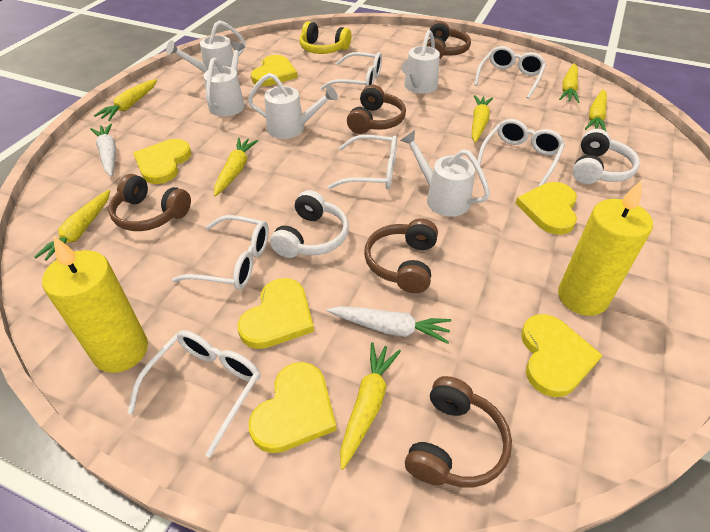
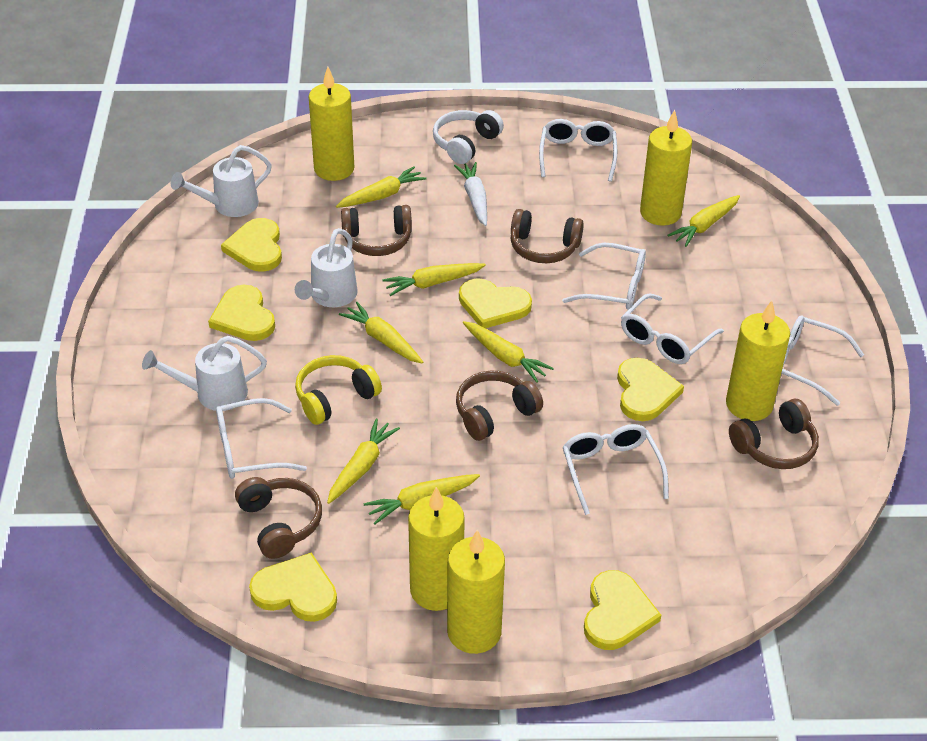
white carrot: [90,124,116,176] [327,306,451,344] = 2 -> [454,162,487,226] = 1
white headphones: [270,190,349,258] [572,129,640,184] = 2 -> [433,110,504,164] = 1
white watering can: [166,20,245,74] [204,41,245,117] [248,73,338,139] [400,130,490,217] [401,30,440,94] = 5 -> [142,336,267,411] [171,145,272,217] [295,228,358,307] = 3
yellow candle: [42,235,148,373] [558,180,653,316] = 2 -> [309,67,354,181] [408,487,465,611] [447,530,505,654] [640,110,692,226] [726,300,790,421] = 5

